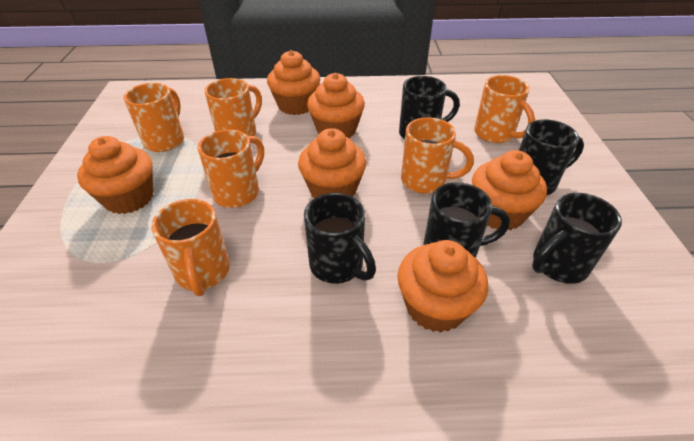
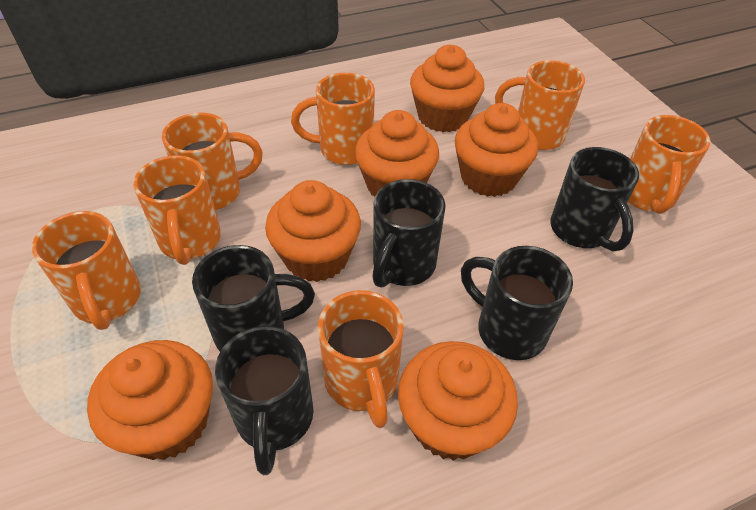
orange mug: [124,83,184,152] [151,199,230,296] [198,129,264,208] [204,78,262,136] [401,117,474,194] [474,75,535,143] = 6 -> [32,211,141,330] [133,155,221,265] [162,113,263,210] [291,73,375,165] [318,290,404,428] [495,60,585,150] [628,115,711,214] = 7

